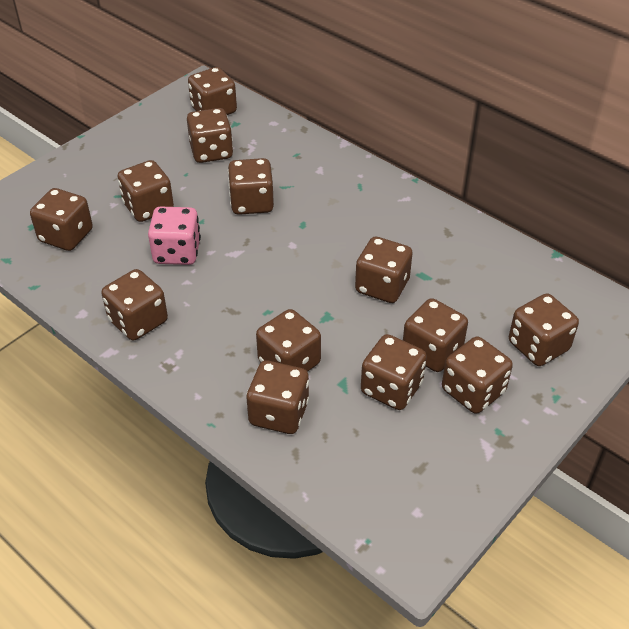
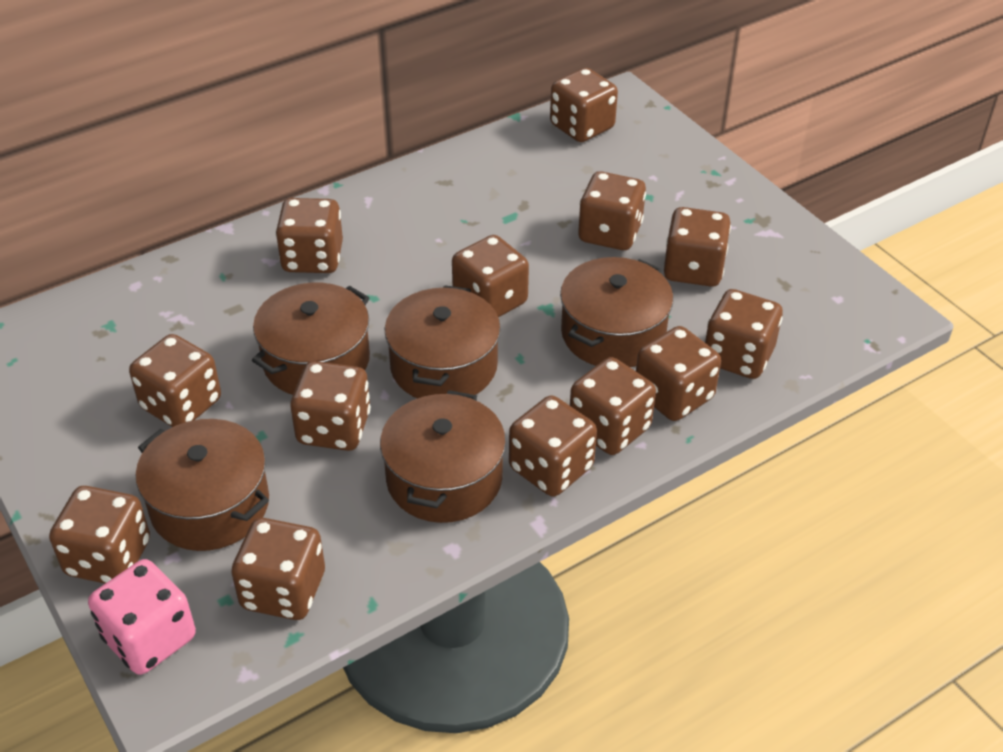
brown pot: none = 0 -> [136,419,269,551] [252,283,370,395] [380,390,506,523] [385,285,501,398] [560,257,673,367] = 5

